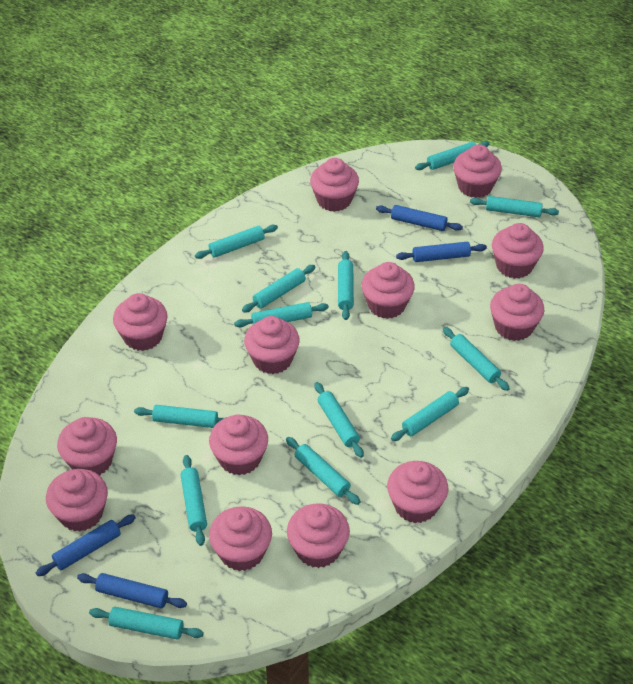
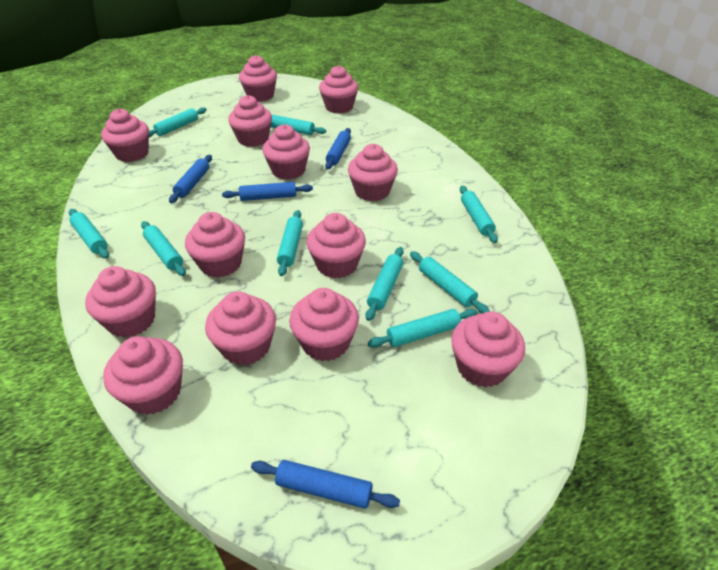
turquoise rolling pin: [89,607,204,640] [134,405,227,428] [180,455,207,546] [195,225,278,259] [234,302,329,327] [242,265,315,313] [286,437,360,505] [314,382,364,458] [338,251,354,320] [391,387,469,441] [415,141,489,170] [443,327,510,391] [470,196,559,217] = 13 -> [69,209,109,259] [141,221,186,276] [149,107,207,137] [271,115,326,135] [277,210,303,276] [365,247,404,321] [368,309,477,348] [410,251,490,314] [460,186,498,243] = 9

